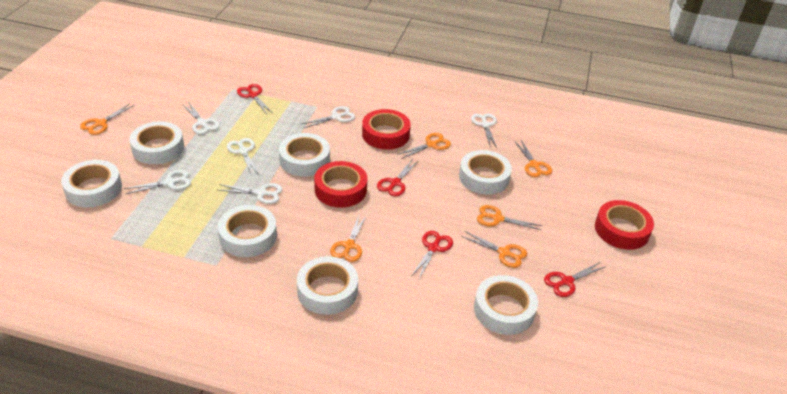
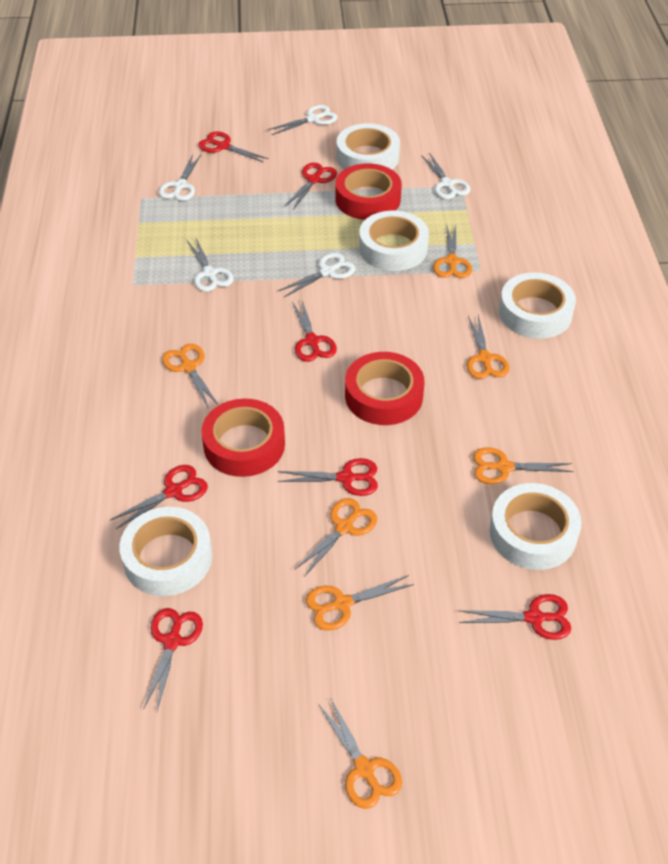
orange scissors: [80,104,134,135] [330,215,367,262] [397,133,451,159] [461,231,527,268] [477,205,542,230] [515,140,552,177] = 6 -> [162,344,219,409] [294,498,377,577] [306,575,414,630] [318,697,402,809] [433,225,472,278] [467,315,509,379] [473,447,574,484] = 7
red scissors: [237,84,273,114] [377,160,418,196] [412,231,453,279] [544,262,605,297] = 4 -> [110,465,208,529] [143,608,203,711] [198,131,269,163] [277,458,378,496] [285,163,337,210] [292,301,337,362] [458,594,571,640] = 7
white scissors: [124,170,191,194] [182,103,220,134] [218,183,283,204] [227,138,259,175] [301,106,355,128] [471,113,497,148] = 6 -> [158,155,201,201] [187,238,234,292] [267,105,338,135] [278,253,356,298] [421,153,470,199] = 5
white tape: [61,160,122,207] [130,121,184,164] [218,205,277,257] [279,133,330,176] [297,256,358,315] [459,150,512,195] [474,275,538,335] = 7 -> [119,507,212,596] [337,123,400,170] [359,211,429,271] [489,483,582,570] [499,272,576,339] = 5

